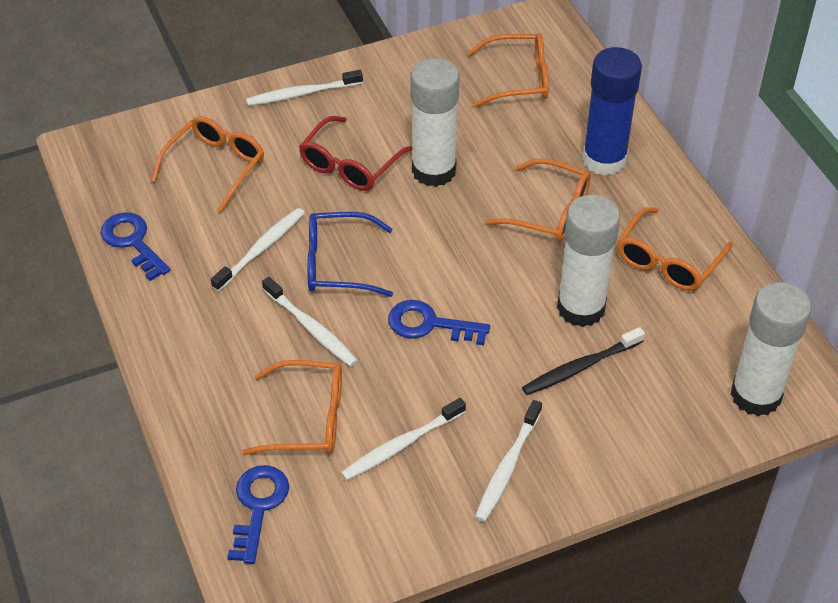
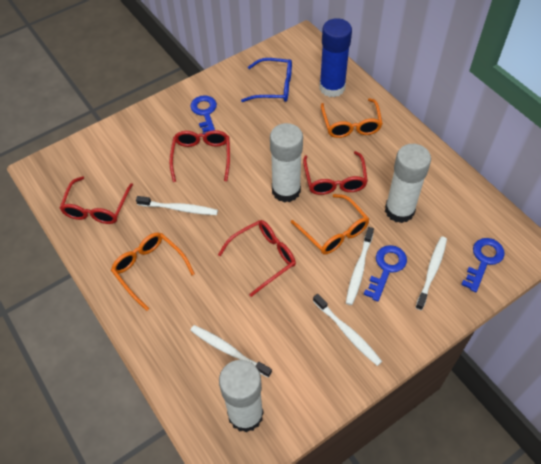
black toothbrush: [522,327,645,395] = 1 -> none = 0
orange glasses: [151,116,264,212] [242,360,342,455] [467,33,549,108] [485,158,591,242] [617,207,733,291] = 5 -> [111,232,195,311] [291,194,369,255] [321,98,383,138] = 3
red glasses: [299,116,413,191] = 1 -> [60,176,133,224] [169,130,230,182] [218,220,296,297] [303,151,368,195] = 4

